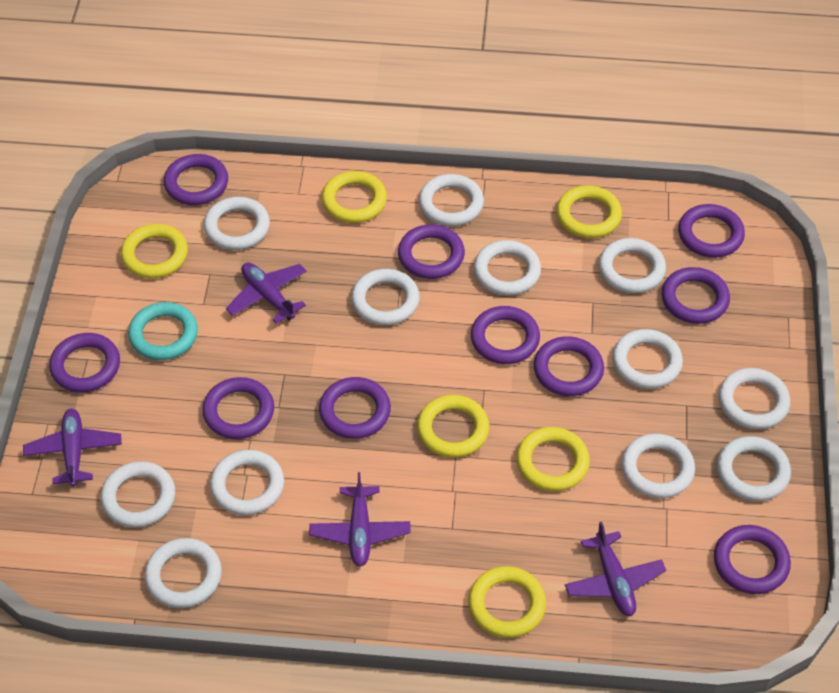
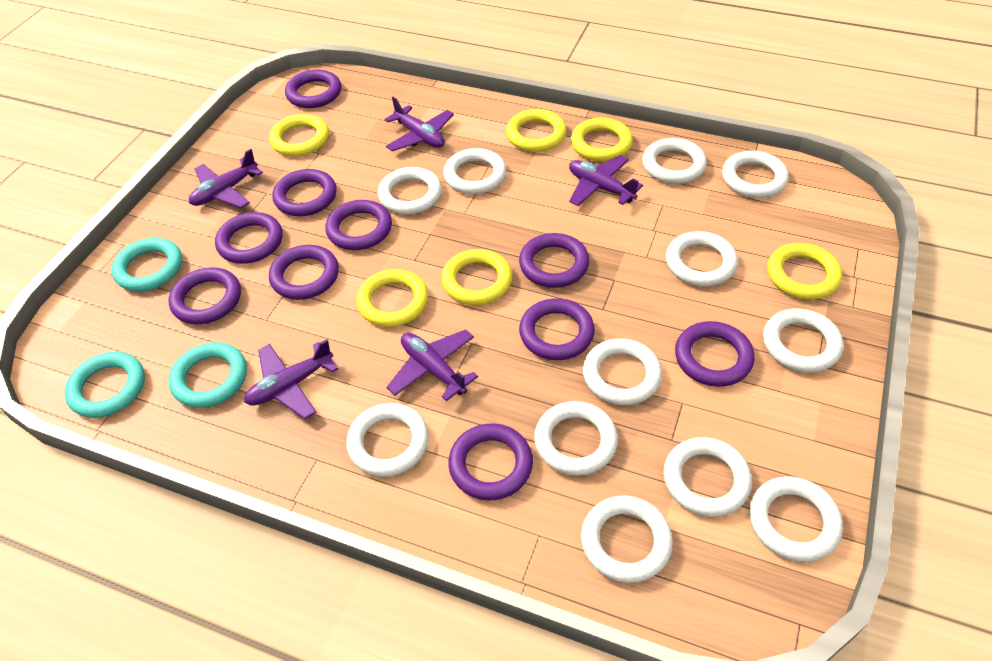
purple plane: [23,409,122,487] [226,263,307,324] [309,472,411,567] [565,521,666,616] = 4 -> [189,149,263,208] [244,339,338,419] [385,97,454,151] [386,329,478,401] [569,155,643,206] = 5
turquoise ring: [128,302,198,360] = 1 -> [64,352,145,418] [111,238,182,291] [169,342,247,408] = 3

